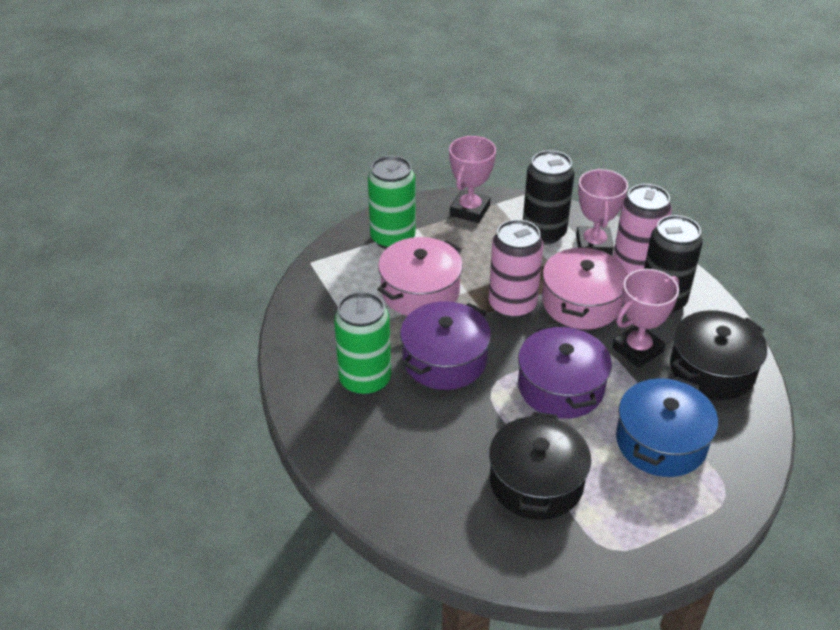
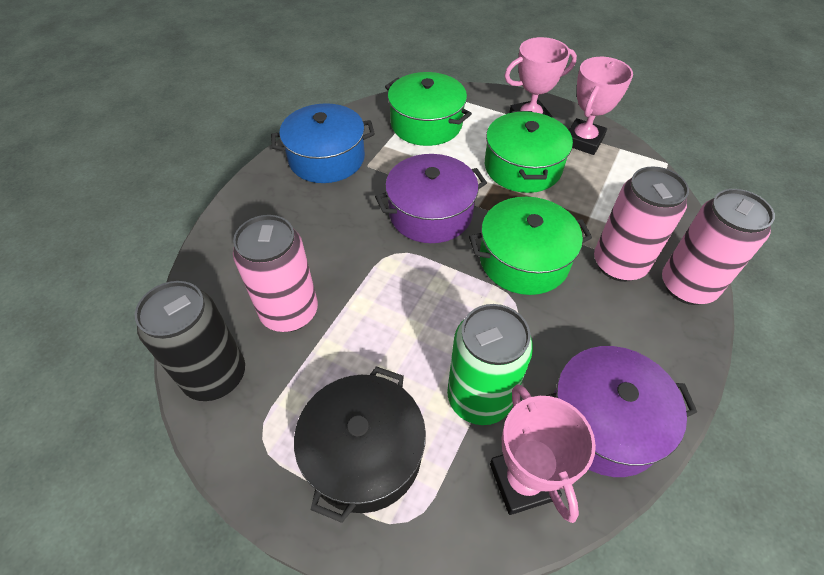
black can: [523,150,574,245] [644,215,703,314] = 2 -> [135,281,245,401] = 1
black pot: [489,412,591,520] [670,310,767,400] = 2 -> [294,366,426,523] = 1
green can: [334,292,391,396] [368,156,415,249] = 2 -> [447,304,533,425] = 1
green pot: none = 0 -> [385,72,472,146] [469,197,592,295] [485,111,573,193] = 3
pink can: [489,219,543,319] [613,184,672,274] = 2 -> [233,215,318,332] [594,166,689,282] [662,189,775,305] = 3
pink pot: [377,237,463,316] [542,246,628,329] = 2 -> none = 0

